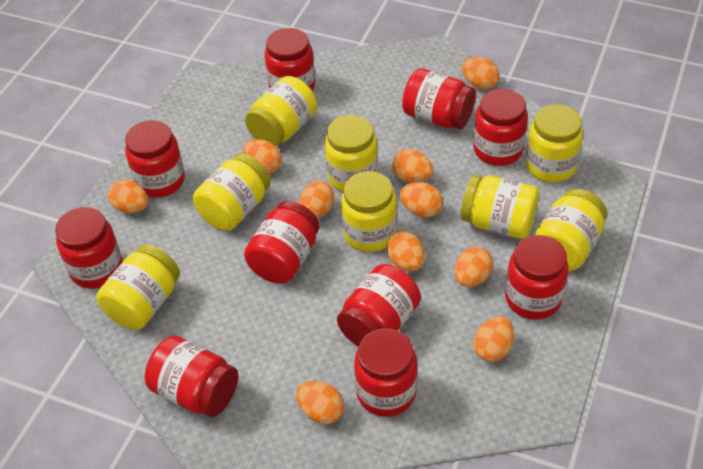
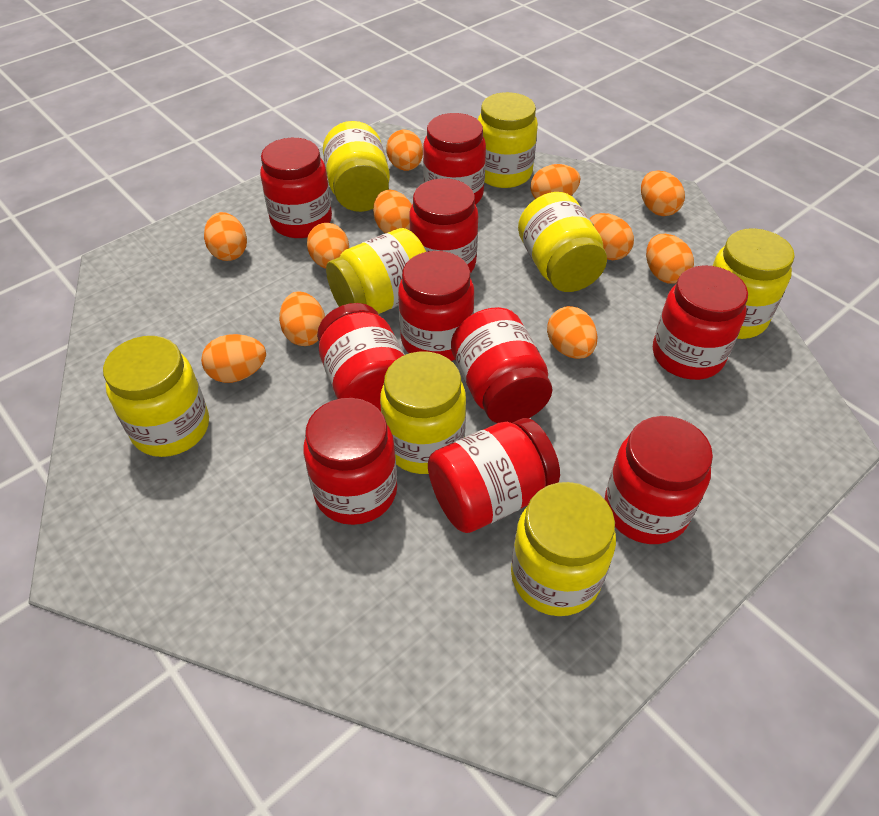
orange egg: [108,180,148,213] [243,139,282,174] [296,381,344,424] [300,181,334,218] [387,231,425,271] [392,150,433,183] [400,182,443,218] [455,247,493,287] [462,57,499,89] [474,316,514,362] = 10 -> [201,334,266,383] [204,212,247,261] [279,291,325,346] [307,223,349,269] [373,190,412,233] [386,130,423,171] [531,164,580,199] [547,306,598,359] [589,213,634,260] [641,170,685,216] [646,234,694,284] = 11

